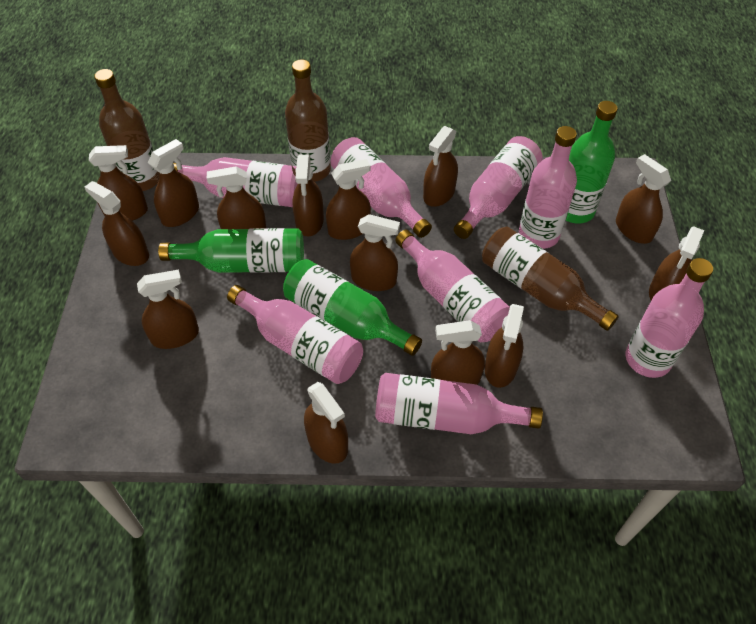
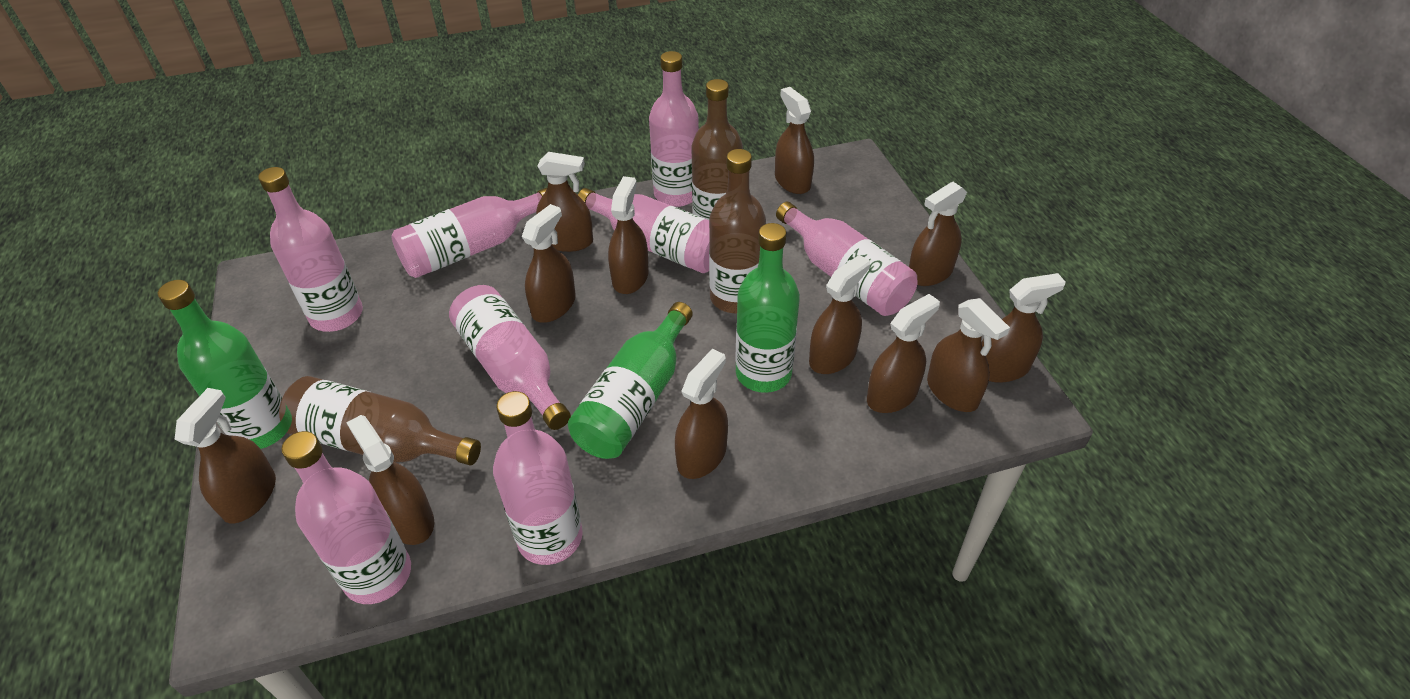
brown spray bottle: [85,181,149,266] [89,145,148,221] [137,270,199,349] [148,139,199,227] [207,166,266,229] [293,155,324,236] [304,382,348,464] [326,159,371,240] [350,214,400,291] [423,126,458,207] [431,320,485,385] [485,304,524,388] [616,154,671,244] [649,227,704,300] = 14 -> [174,388,276,524] [346,415,434,545] [522,204,576,323] [536,152,593,252] [608,176,649,294] [675,349,728,479] [775,87,814,194] [809,255,870,374] [867,294,940,413] [909,182,967,286] [927,298,1010,412] [982,273,1066,383] = 12

